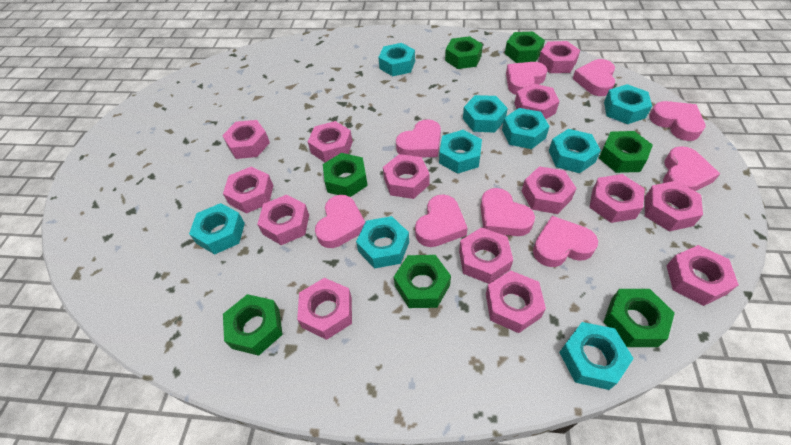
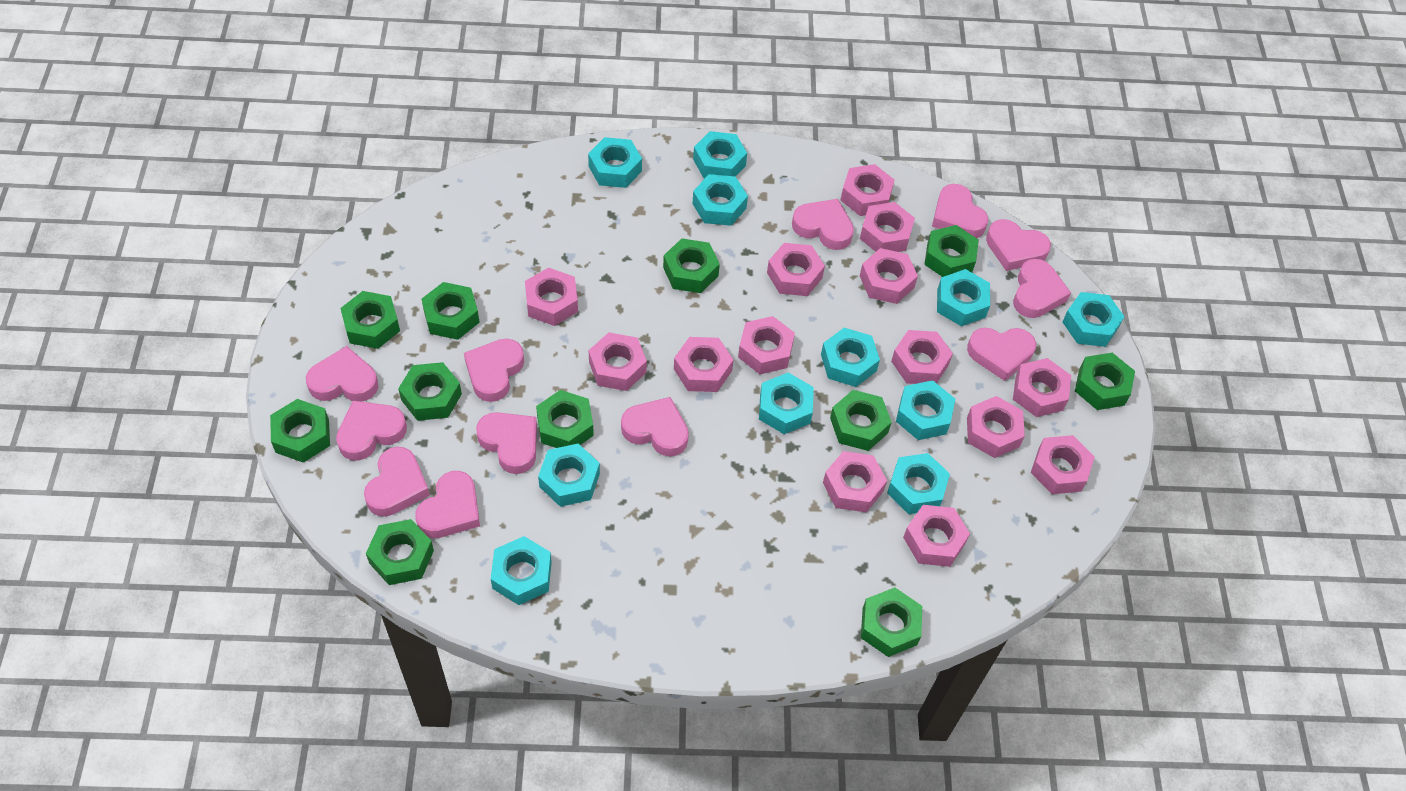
green nut: [223,294,283,356] [323,153,368,197] [394,255,451,308] [445,36,483,69] [505,32,545,63] [599,131,653,173] [604,289,675,347] = 7 -> [270,399,330,463] [340,291,400,349] [366,519,434,585] [398,362,462,421] [421,282,480,340] [536,390,594,448] [663,239,720,293] [830,390,892,451] [861,588,922,657] [924,225,979,277] [1075,353,1135,410] = 11
pink heart: [315,195,365,248] [396,119,441,157] [415,194,468,247] [480,188,535,236] [506,62,547,95] [533,216,598,267] [573,59,615,96] [649,101,705,141] [663,146,720,191] = 9 -> [306,346,378,402] [336,400,407,461] [364,447,430,516] [415,471,480,538] [464,338,524,402] [476,412,537,474] [621,397,689,457] [792,199,854,250] [932,184,988,238] [967,328,1036,381] [986,219,1051,271] [1013,259,1071,318] = 12
turquoise nut: [189,203,245,255] [356,216,409,269] [378,43,415,76] [439,130,482,174] [463,95,508,133] [502,108,550,149] [549,129,601,173] [559,322,634,390] [604,84,652,124] = 9 -> [491,536,552,605] [538,444,600,507] [588,137,642,188] [692,174,748,226] [693,131,747,179] [759,373,814,434] [821,328,880,387] [887,453,950,514] [896,380,955,440] [937,269,990,326] [1062,292,1125,347] = 11

